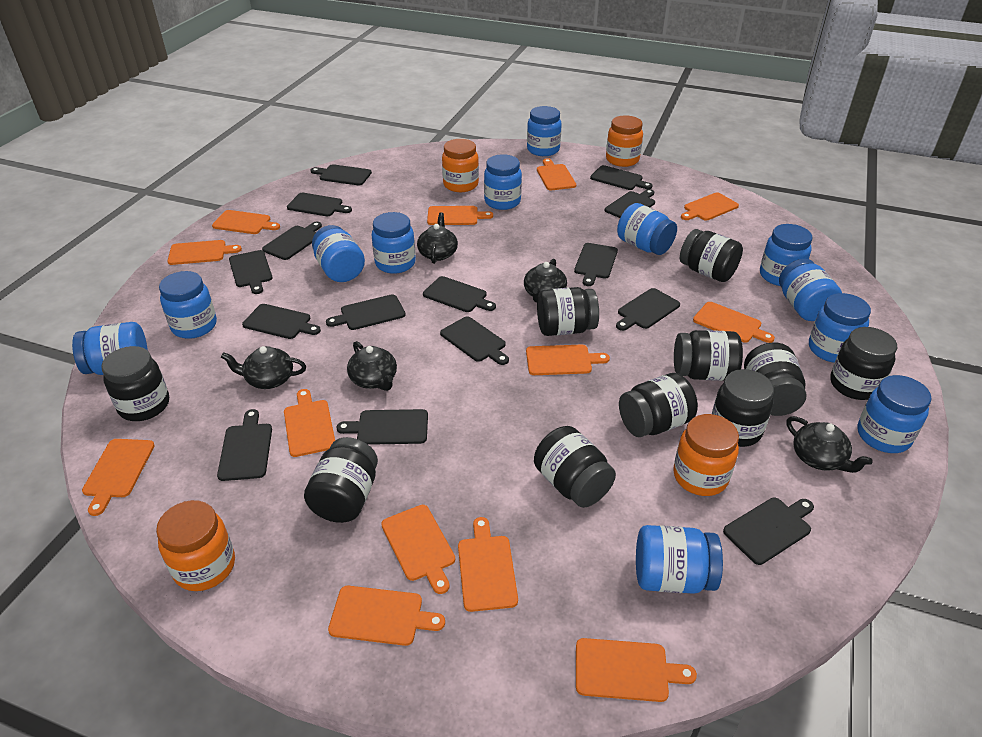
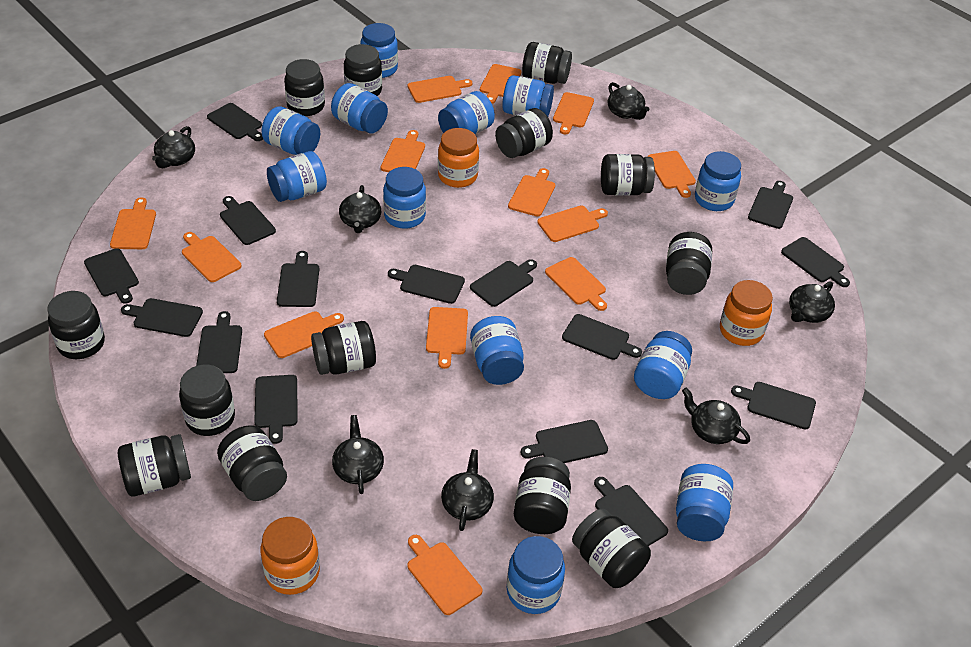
black jar: [101,346,169,421] [304,437,378,523] [534,426,616,508] [537,287,599,336] [619,373,698,437] [674,330,743,381] [680,229,743,282] [712,369,774,447] [744,343,806,416] [830,327,897,400] = 10 -> [47,291,105,359] [118,434,191,496] [179,364,235,436] [217,425,287,501] [284,59,325,116] [311,321,376,375] [344,44,382,96] [495,108,553,158] [514,457,571,534] [522,42,572,84] [572,509,651,588] [601,154,655,196] [666,232,712,295] = 13
black teapot: [221,346,306,389] [347,341,397,391] [417,212,458,264] [524,259,567,302] [786,416,873,473] = 5 -> [152,126,195,168] [332,415,384,494] [339,185,381,233] [441,449,494,531] [608,82,650,120] [682,388,750,444] [789,281,835,323] = 7
orange jar: [156,500,235,591] [442,139,479,192] [606,115,643,167] [673,414,739,496] = 4 -> [260,517,320,595] [438,128,479,188] [720,280,773,346] = 3

